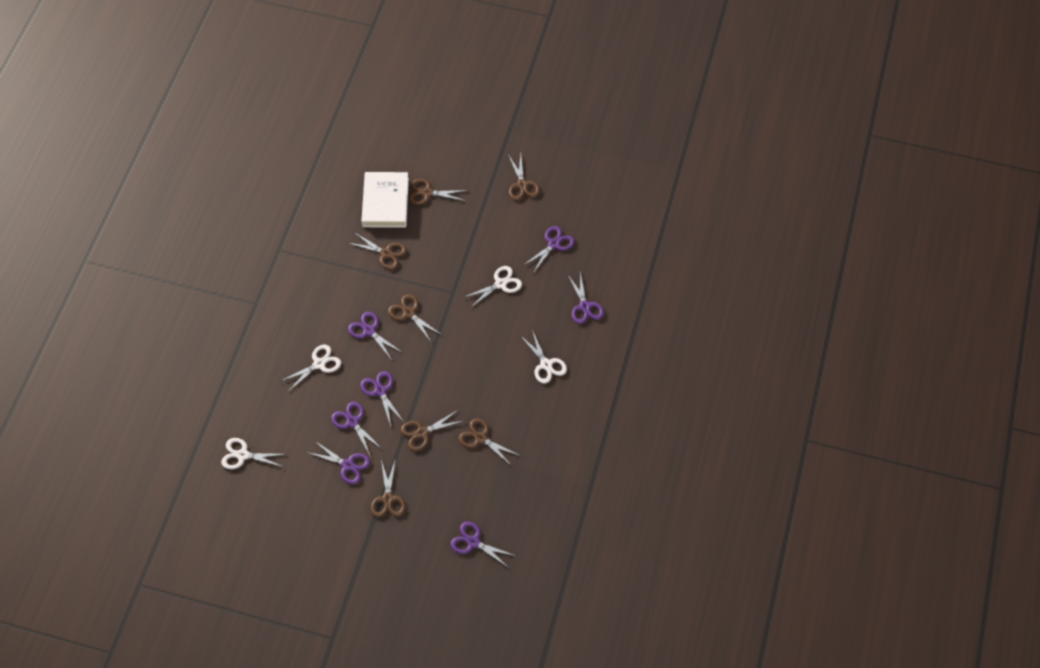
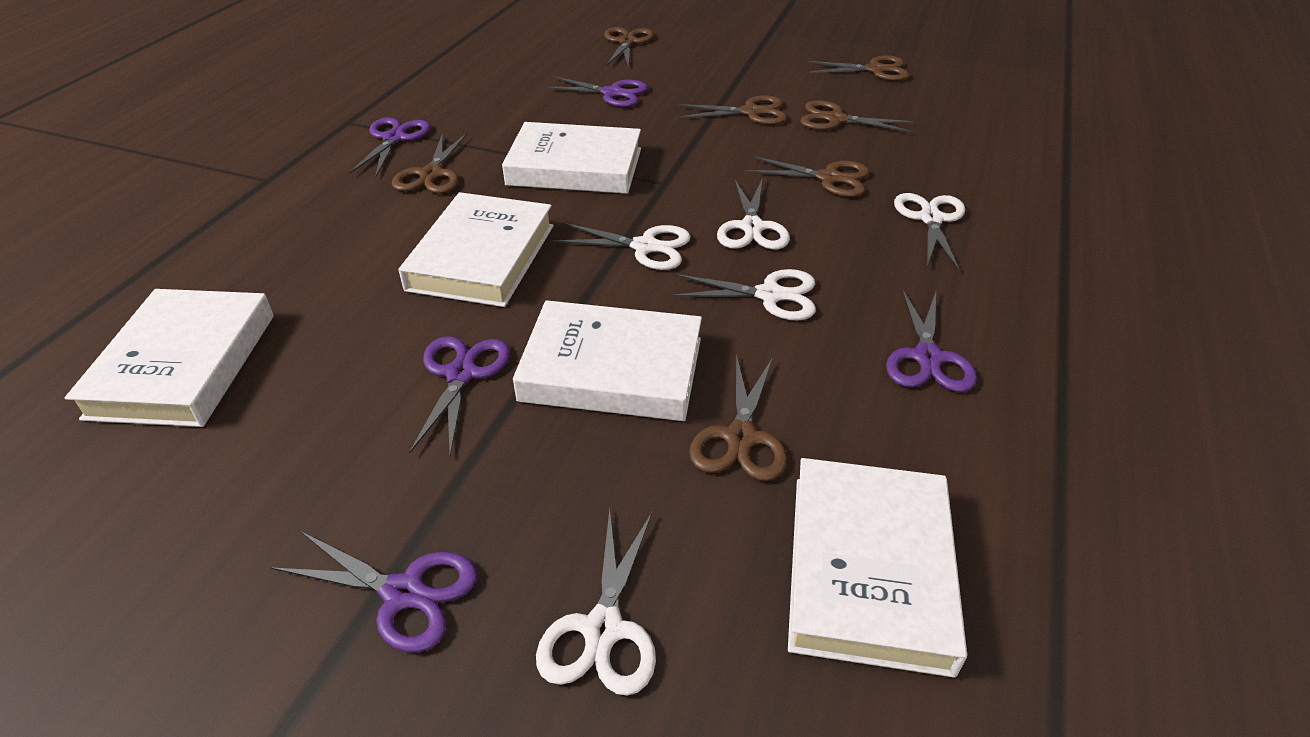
purple scissors: [307,441,370,484] [331,401,382,457] [348,312,403,360] [360,371,404,426] [451,521,516,568] [524,226,575,273] [567,272,604,324] = 7 -> [271,530,477,653] [349,118,430,176] [409,336,510,456] [543,76,648,107] [886,289,977,392] = 5
white book: [361,172,409,228] = 1 -> [65,289,274,427] [398,192,554,307] [502,122,641,194] [513,300,702,421] [788,458,967,678] = 5
white scissors: [221,438,285,469] [281,345,341,391] [463,266,522,308] [520,330,567,383] = 4 -> [536,508,656,696] [552,222,691,270] [670,269,816,321] [717,180,790,249] [894,193,965,271] = 5

